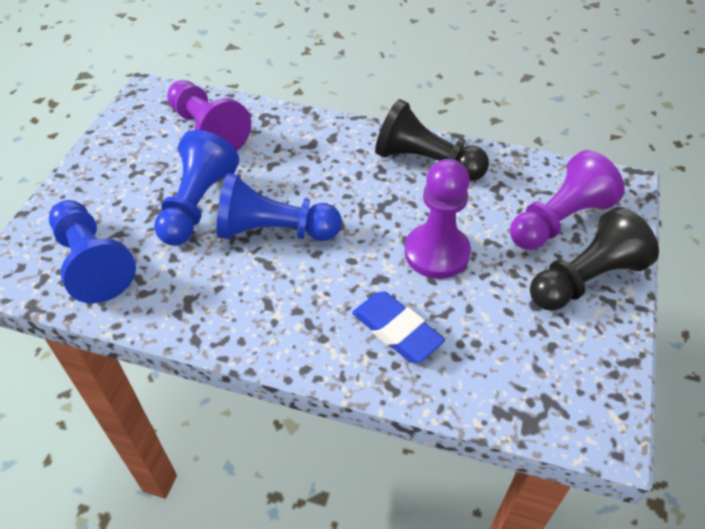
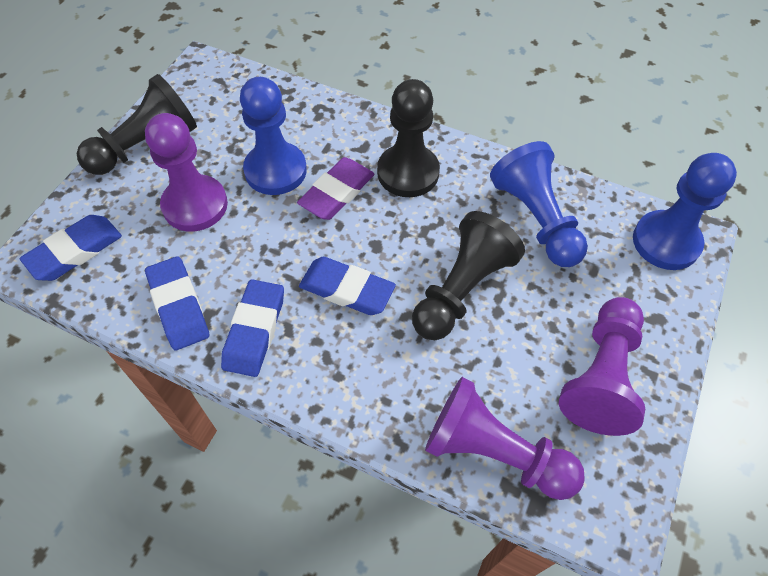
black pawn: [375,99,489,181] [530,207,659,311] = 2 -> [77,74,197,175] [377,79,440,197] [412,211,525,340] = 3
blue eraser: [352,291,445,363] = 1 -> [19,215,122,281] [145,256,209,350] [221,279,284,377] [299,257,396,315] = 4
purple eraser: none = 0 -> [297,157,375,220] = 1

